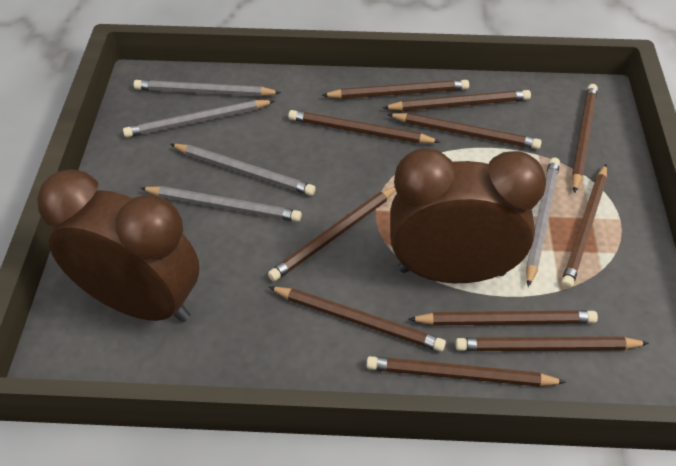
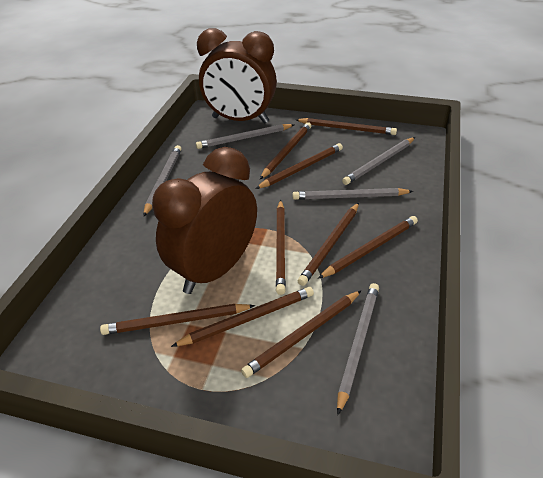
brown pencil: [268,186,396,281] [269,287,446,352] [288,110,440,143] [322,80,469,99] [366,356,566,387] [382,90,531,111] [387,113,542,149] [408,310,598,326] [455,337,649,351] [561,164,607,289] [572,84,598,193] = 11 -> [100,304,255,335] [171,287,314,347] [241,291,361,378] [255,143,343,189] [260,122,311,179] [276,200,286,295] [296,118,397,135] [298,203,359,286] [318,216,418,279] = 9

